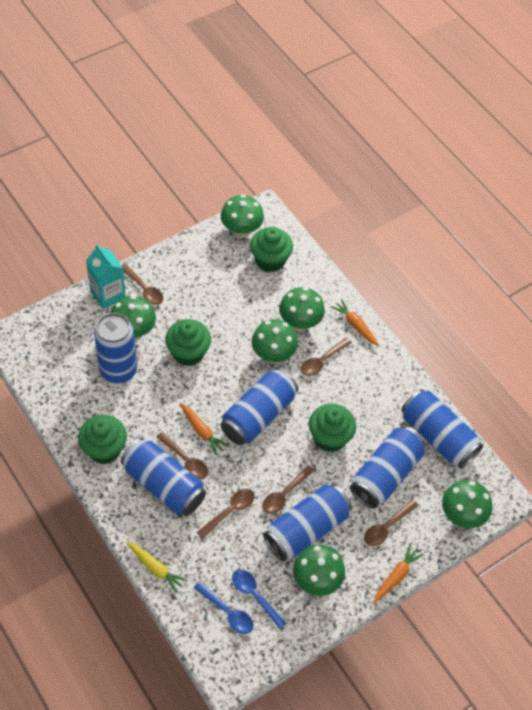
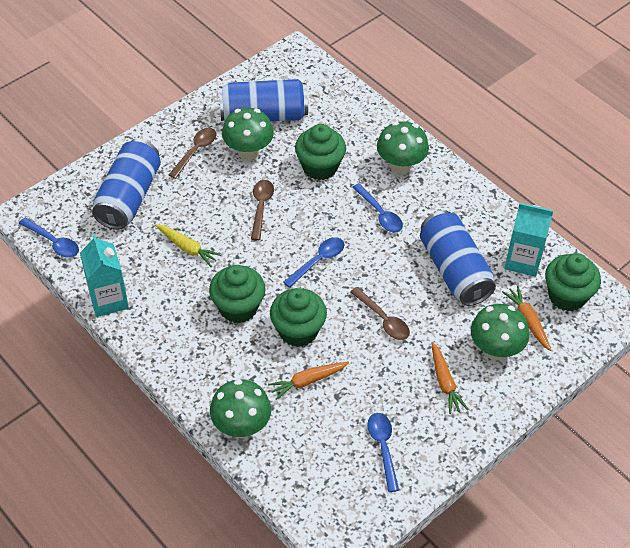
blue can: [94,313,137,383] [121,438,206,516] [220,368,298,445] [263,484,352,562] [350,426,425,508] [401,389,483,469] = 6 -> [92,139,161,230] [219,79,308,122] [420,210,496,306] = 3
blue spoon: [194,581,254,634] [232,569,287,629] = 2 -> [19,218,79,258] [283,237,344,288] [352,183,403,232] [367,413,399,492] = 4
brown spoon: [121,264,163,305] [156,432,208,480] [196,489,255,539] [262,465,314,514] [301,338,352,376] [364,499,419,546] = 6 -> [169,128,216,179] [251,180,274,241] [350,287,410,340] = 3
green mushroom: [111,295,156,340] [221,194,264,238] [251,319,298,364] [279,287,325,331] [293,544,345,596] [442,480,492,528] = 6 -> [210,379,271,438] [222,108,274,160] [377,121,429,174] [471,304,529,360] = 4
turquoise carton: [86,244,126,309] = 1 -> [80,234,129,317] [504,203,553,277] = 2

